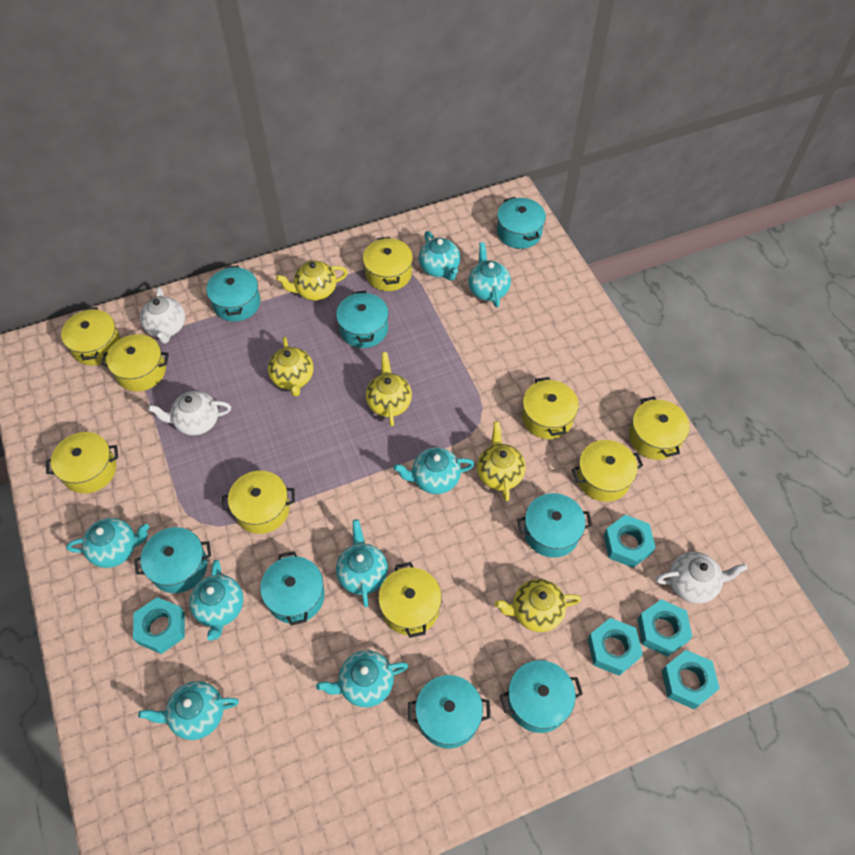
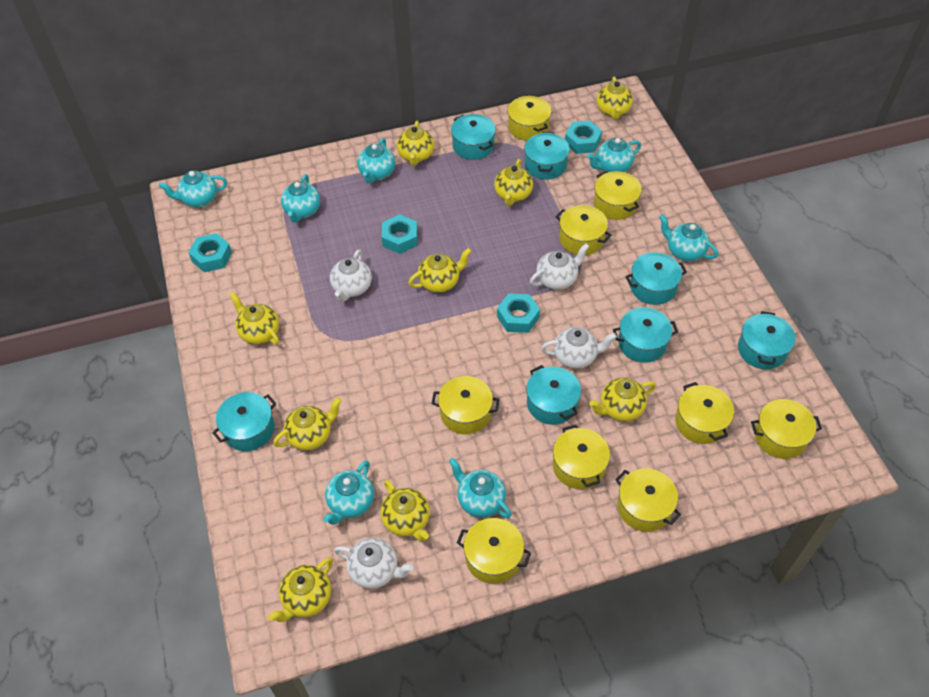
turquoise nut: [133,597,185,654] [588,618,643,676] [604,515,655,568] [637,599,692,657] [662,650,720,710] = 5 -> [188,233,232,272] [381,215,418,254] [497,293,540,333] [565,121,602,154] = 4
turquoise pot: [134,527,211,593] [206,265,260,321] [260,551,325,626] [336,291,389,348] [408,675,491,749] [497,197,546,249] [500,660,583,733] [517,493,592,558] = 8 -> [212,392,276,451] [451,114,496,160] [524,132,570,179] [526,365,581,425] [613,307,678,363] [625,252,687,305] [738,311,796,369] = 7
turquoise teapot: [66,518,149,568] [138,681,239,740] [189,560,243,641] [316,650,408,707] [336,519,388,607] [393,447,475,494] [419,231,460,281] [468,242,511,307] = 8 -> [159,170,227,207] [281,174,320,223] [323,460,374,525] [357,138,395,183] [449,458,512,518] [587,138,641,172] [659,214,718,261] = 7
white teapot: [140,287,185,344] [148,391,231,435] [656,552,748,604] = 3 -> [330,249,372,302] [334,538,413,589] [530,243,589,290] [541,327,617,369] = 4
yellow teapot: [268,337,313,396] [276,260,348,301] [366,352,412,426] [477,421,526,501] [495,579,581,632] = 5 -> [229,292,279,345] [268,557,333,622] [273,397,342,450] [381,480,430,542] [397,121,434,166] [408,248,471,293] [494,159,533,206] [589,378,656,421] [596,77,633,119] = 9

